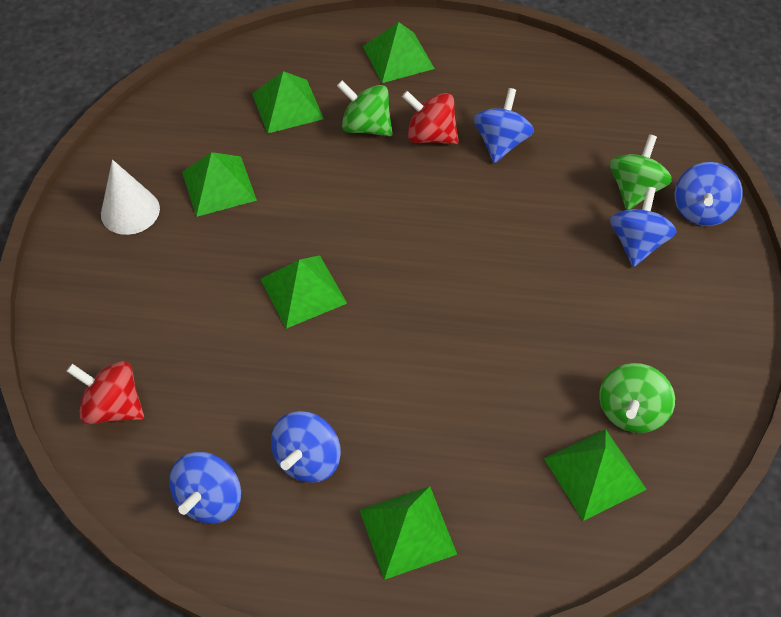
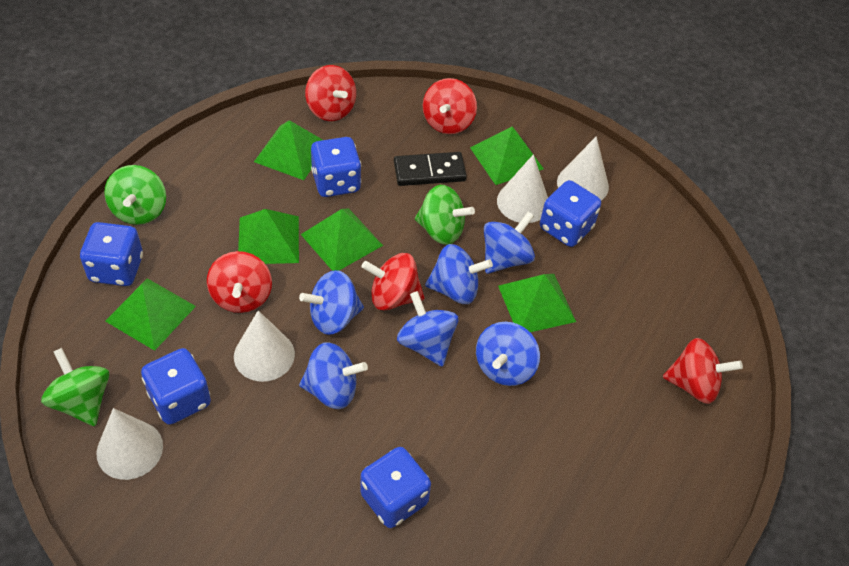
black domino: none = 0 -> [394,152,467,186] = 1
blue dice: none = 0 -> [80,222,143,286] [141,348,211,425] [311,137,361,197] [360,447,431,528] [540,180,601,247] = 5
blue spinning top: [169,452,241,524] [271,411,341,483] [474,88,534,163] [610,187,676,267] [675,162,743,226] = 5 -> [299,270,364,335] [299,342,368,409] [397,291,458,367] [425,244,493,304] [476,322,540,386] [484,211,535,274] = 6
red spinning top: [67,361,144,424] [402,91,459,144] = 2 -> [207,251,272,313] [305,65,356,121] [362,253,425,311] [423,78,477,134] [663,338,743,404] = 5
white cone: [101,160,160,235] = 1 -> [96,408,163,480] [234,310,295,382] [497,154,548,223] [557,136,609,201] = 4

